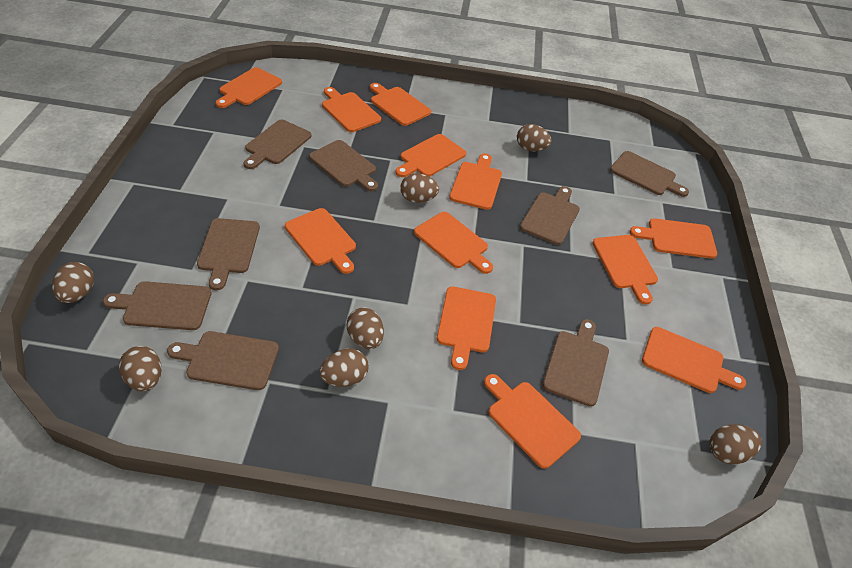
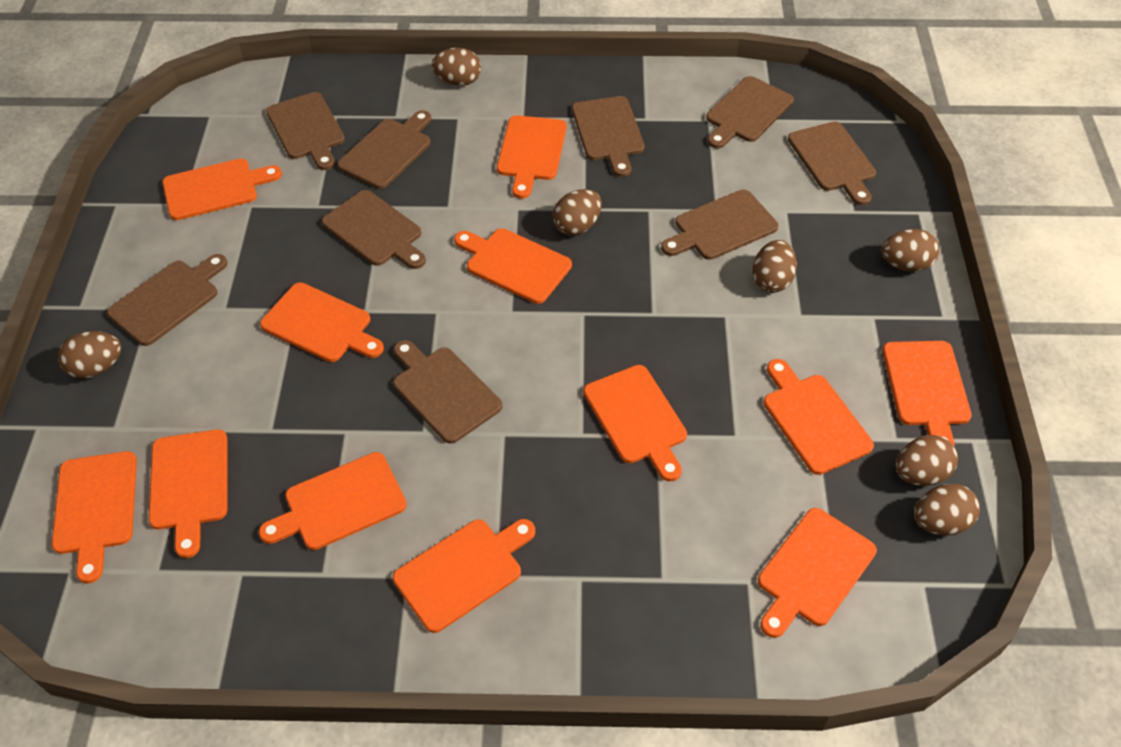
brown cutting board: [103,281,211,330] [167,331,279,390] [197,218,260,290] [244,120,311,169] [309,140,378,191] [520,186,580,245] [542,319,609,407] [610,151,689,197] = 8 -> [107,254,227,346] [266,92,345,170] [322,190,426,269] [337,110,431,189] [393,340,502,444] [572,96,645,177] [661,190,778,260] [706,76,794,148] [788,122,876,205] = 9

